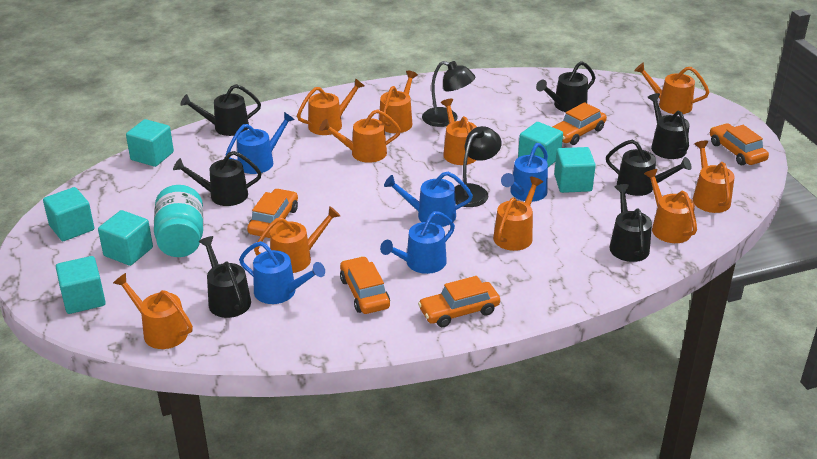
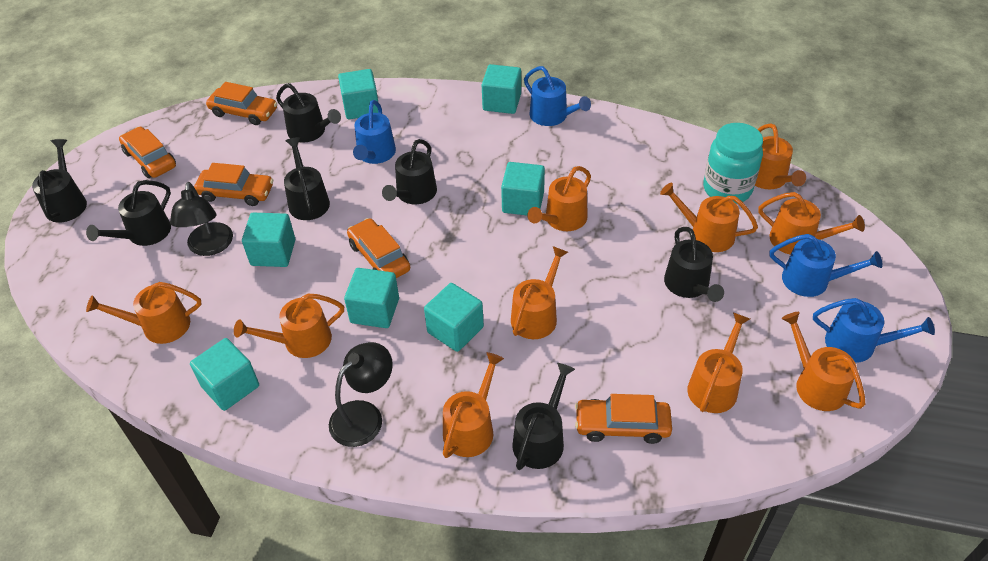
blue watering can: [226,112,295,174] [239,241,325,304] [380,211,455,274] [384,172,473,227] [501,143,548,202] = 5 -> [353,100,396,164] [524,66,591,126] [770,234,883,297] [813,298,935,363] = 4
turquoise cube: [43,187,94,241] [56,256,106,314] [98,210,153,266] [126,119,174,167] [518,122,563,167] [554,147,596,193] = 6 -> [190,338,259,411] [242,213,295,267] [338,69,378,119] [344,268,399,328] [424,283,484,352] [482,64,521,114] [501,162,545,215] = 7

